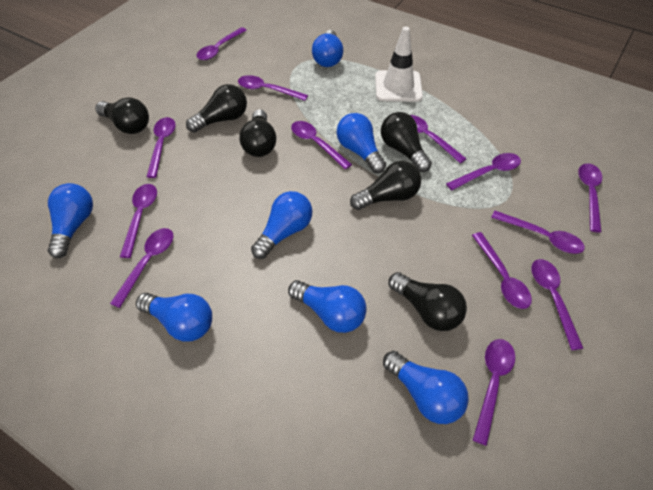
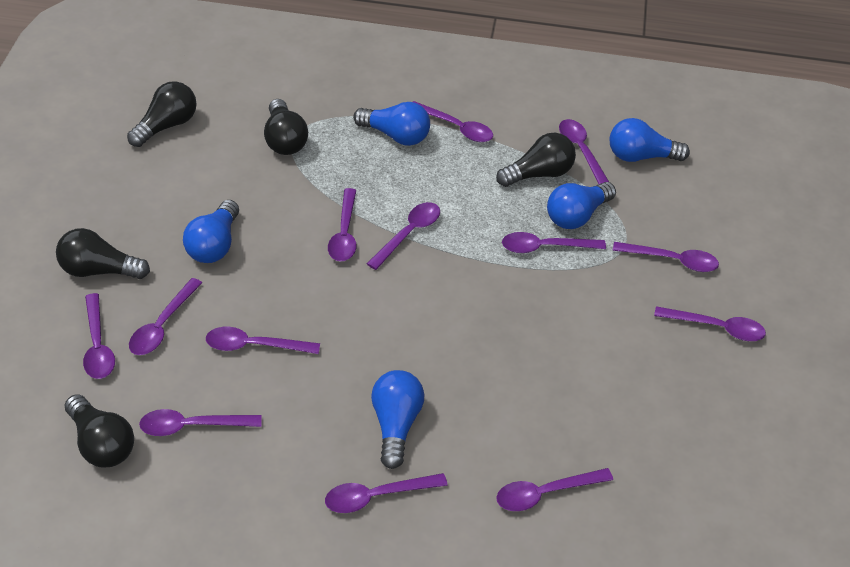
black light bulb: [96,97,149,134] [186,84,247,133] [239,109,276,157] [350,161,421,210] [381,112,432,172] [389,272,467,331] = 6 -> [56,228,150,279] [65,394,134,468] [127,81,197,147] [264,99,308,155] [496,133,576,187] = 5
blue light bulb: [47,183,93,258] [136,293,212,342] [251,191,312,259] [288,280,367,333] [312,30,343,67] [337,113,386,173] [383,351,469,424] = 7 -> [183,200,239,263] [353,102,430,146] [371,370,424,469] [547,182,616,229] [610,118,690,162] = 5
white traffic cone: [375,27,423,102] = 1 -> none = 0

